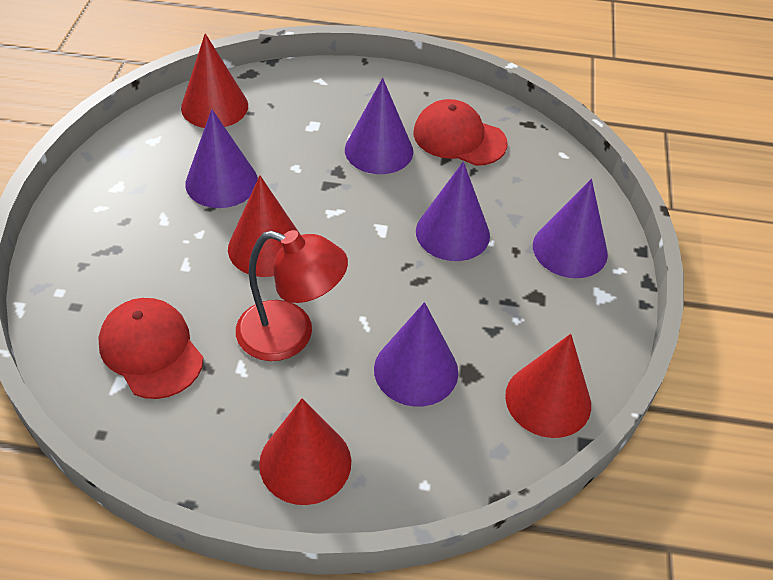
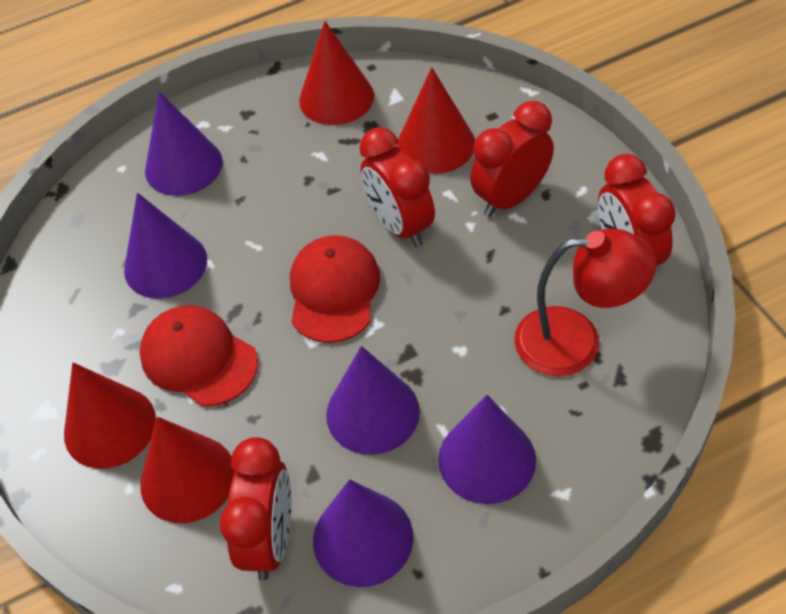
red clock: none = 0 -> [220,437,291,580] [359,127,435,247] [470,101,554,217] [598,154,676,266] = 4

